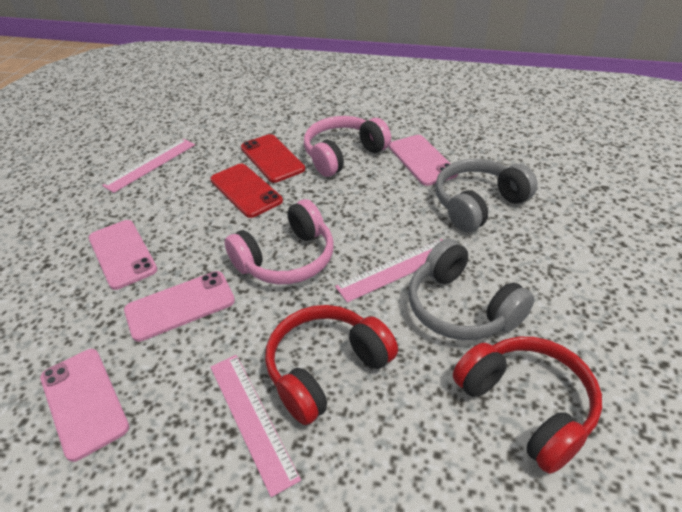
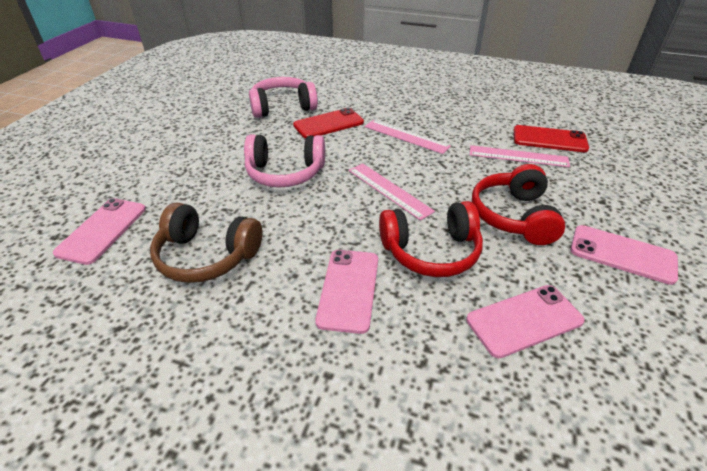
brown headphones: none = 0 -> [150,203,263,283] = 1
grey headphones: [408,239,535,340] [435,159,538,232] = 2 -> none = 0

